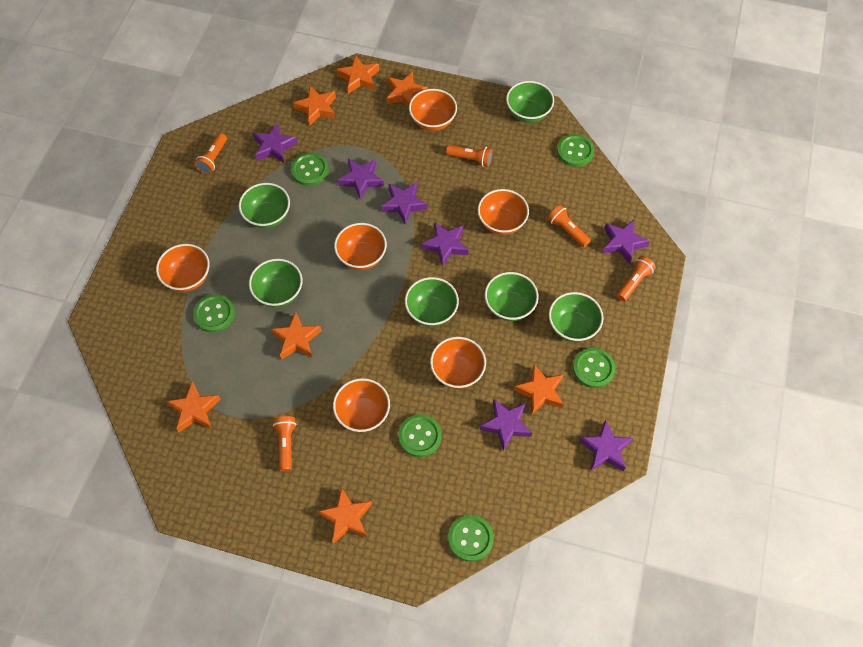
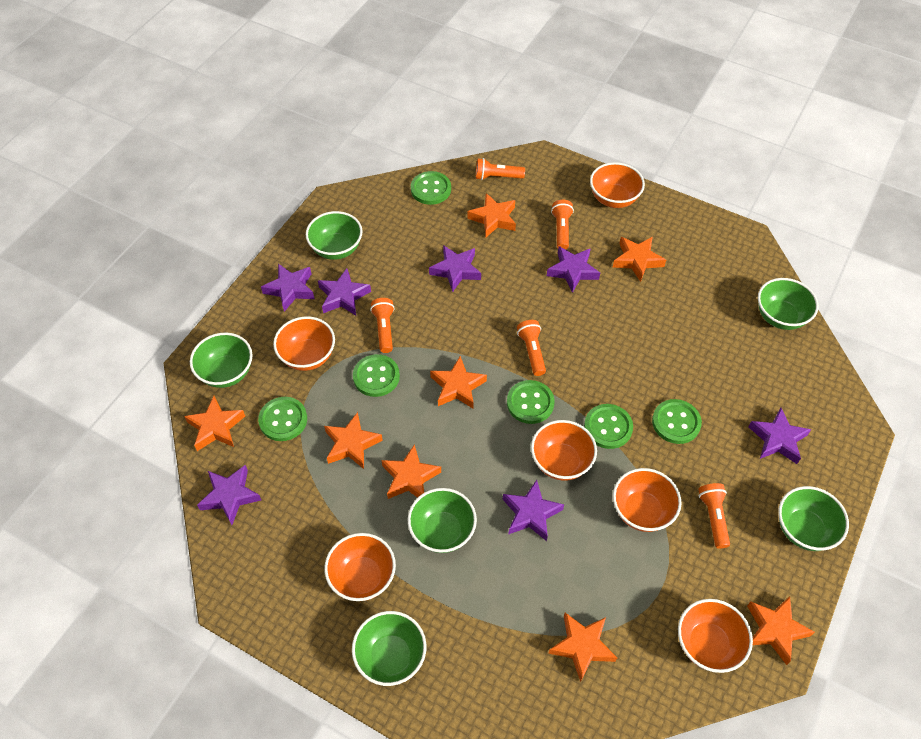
orange star: [166,381,221,432] [271,312,322,360] [293,86,336,126] [317,487,372,544] [336,55,379,94] [387,71,428,107] [514,364,564,415] = 7 -> [184,396,245,451] [324,412,383,469] [381,444,441,499] [430,356,487,408] [467,193,516,237] [548,613,617,682] [613,237,666,282] [747,596,815,665] = 8

